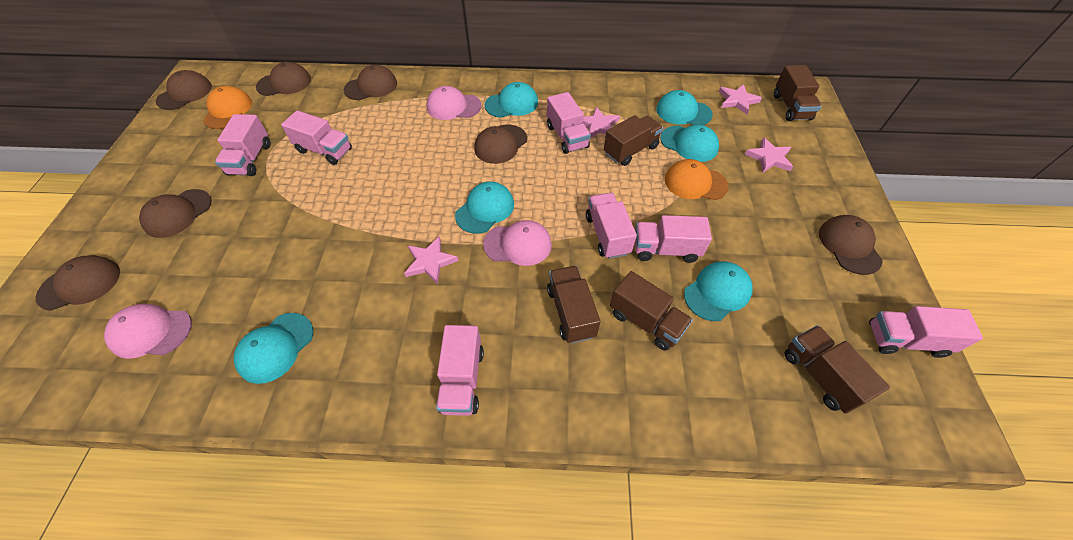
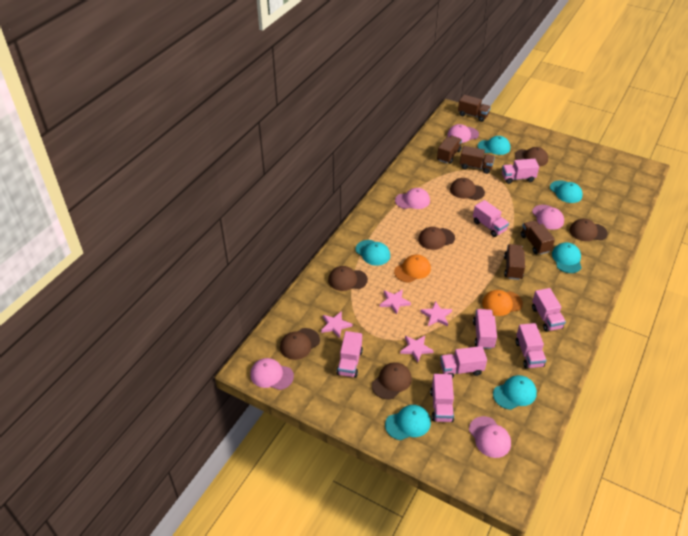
pink cap: [104,304,192,359] [427,86,481,120] [483,220,552,266] = 3 -> [250,358,294,390] [395,188,430,209] [447,124,479,143] [469,416,511,458] [532,205,564,230] = 5
pink truck: [215,114,271,176] [281,110,352,165] [436,325,484,416] [547,92,591,154] [586,193,637,259] [635,215,712,263] [869,306,983,358] = 7 -> [337,331,363,378] [430,374,454,422] [440,346,487,378] [473,200,509,237] [473,309,497,349] [502,159,539,184] [516,323,546,369] [532,288,566,332] = 8

